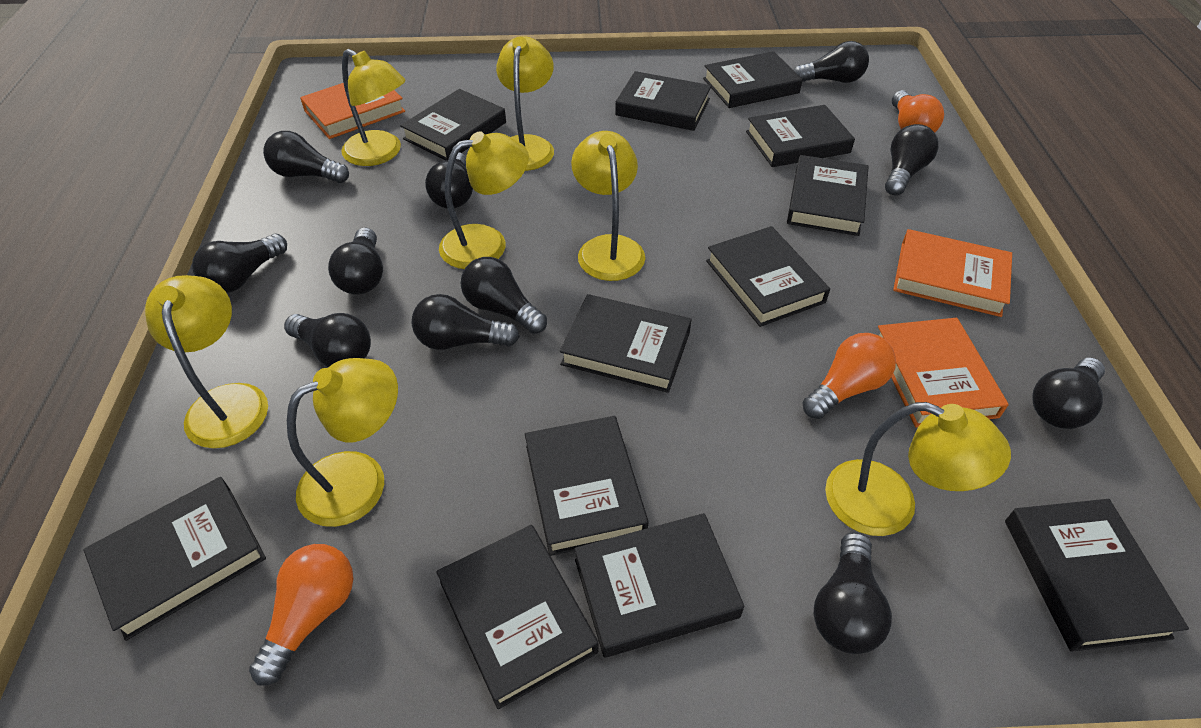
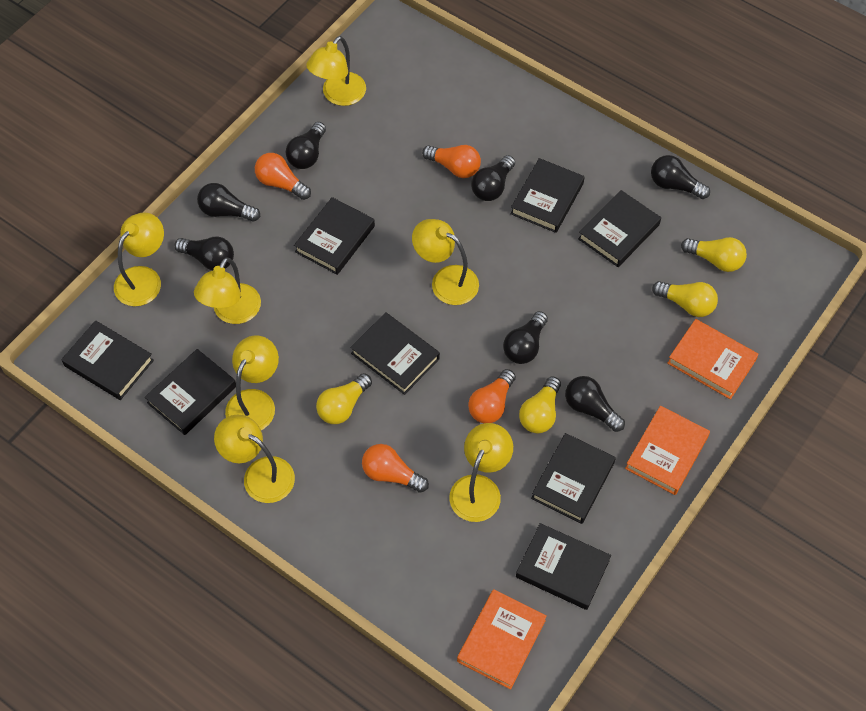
black book: [83,477,266,641] [400,89,506,161] [436,525,598,709] [525,416,649,556] [560,294,691,393] [574,513,744,658] [615,71,711,131] [703,51,803,108] [706,226,830,327] [746,105,855,167] [787,155,869,236] [1005,499,1189,652] = 12 -> [61,320,154,400] [145,349,236,435] [294,197,375,275] [350,312,440,395] [510,158,585,233] [516,523,611,610] [531,433,616,524] [578,190,661,267] = 8
black light bulb: [192,234,287,293] [263,131,349,183] [284,313,371,367] [328,227,383,294] [411,294,520,350] [425,152,473,209] [461,257,547,334] [794,41,869,83] [814,532,892,654] [885,124,938,196] [1032,358,1105,429] = 11 -> [174,237,234,270] [197,183,260,222] [286,122,326,169] [471,155,515,201] [503,311,548,364] [565,376,625,432] [651,155,710,199] = 7
orange light bulb: [249,544,353,686] [803,333,896,419] [892,90,944,133] = 3 -> [255,153,311,200] [362,444,429,493] [422,145,481,178] [468,369,516,423] = 4
yellow light bulb: none = 0 -> [316,373,372,424] [519,376,561,433] [652,281,718,317] [681,237,747,272] = 4

